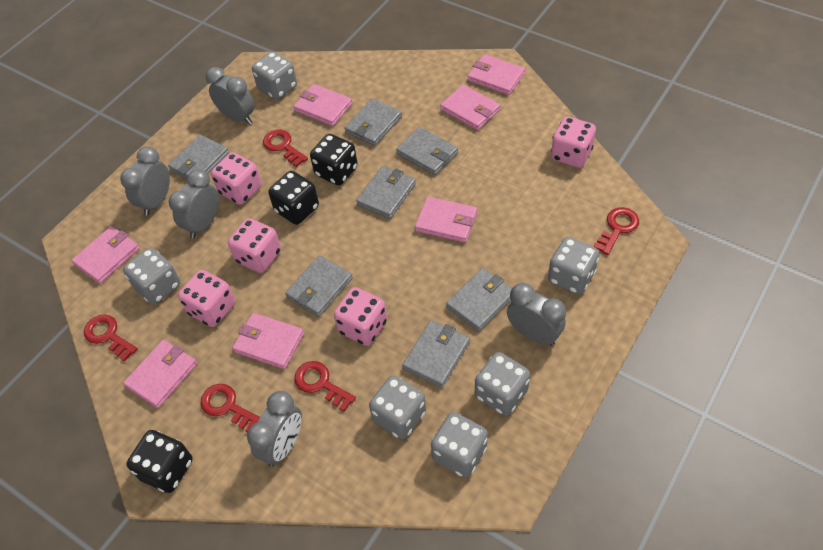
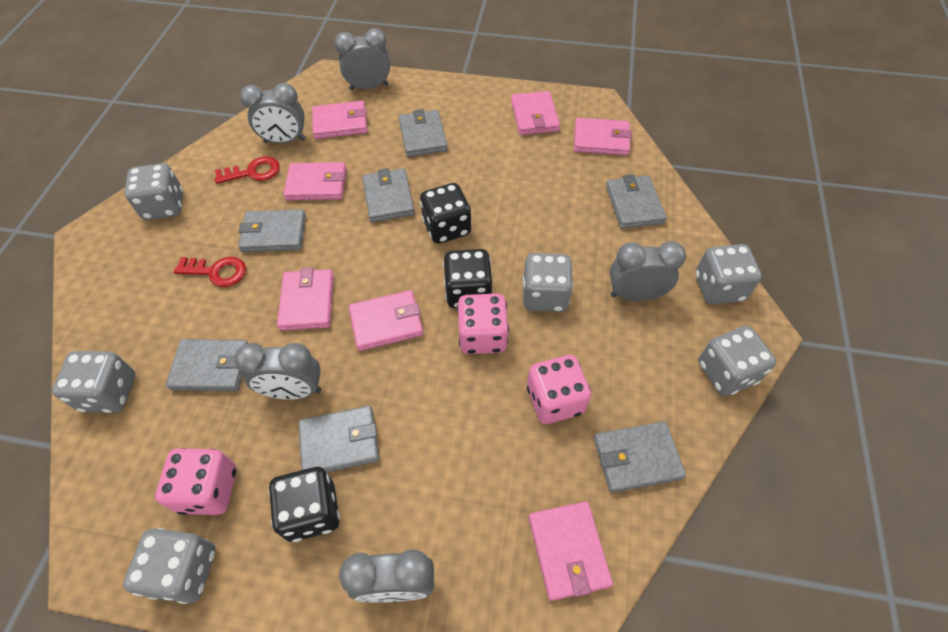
pink dice: [178,270,235,327] [211,152,262,205] [228,218,281,273] [334,287,387,346] [551,116,596,168] = 5 -> [155,448,236,515] [457,293,509,354] [527,355,591,424] = 3
red key: [84,314,138,362] [200,384,260,432] [263,130,308,167] [294,361,356,412] [593,207,639,255] = 5 -> [174,257,246,287] [215,156,280,184] = 2

